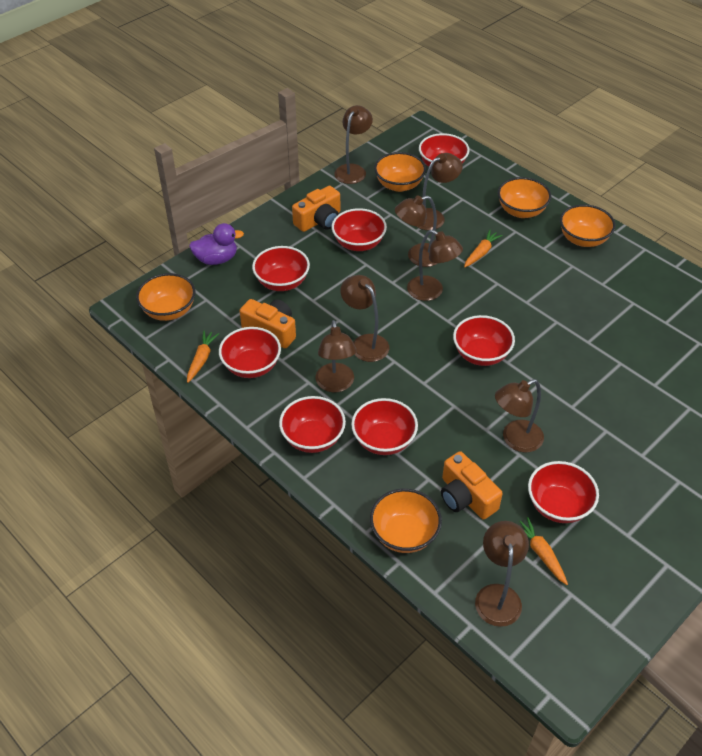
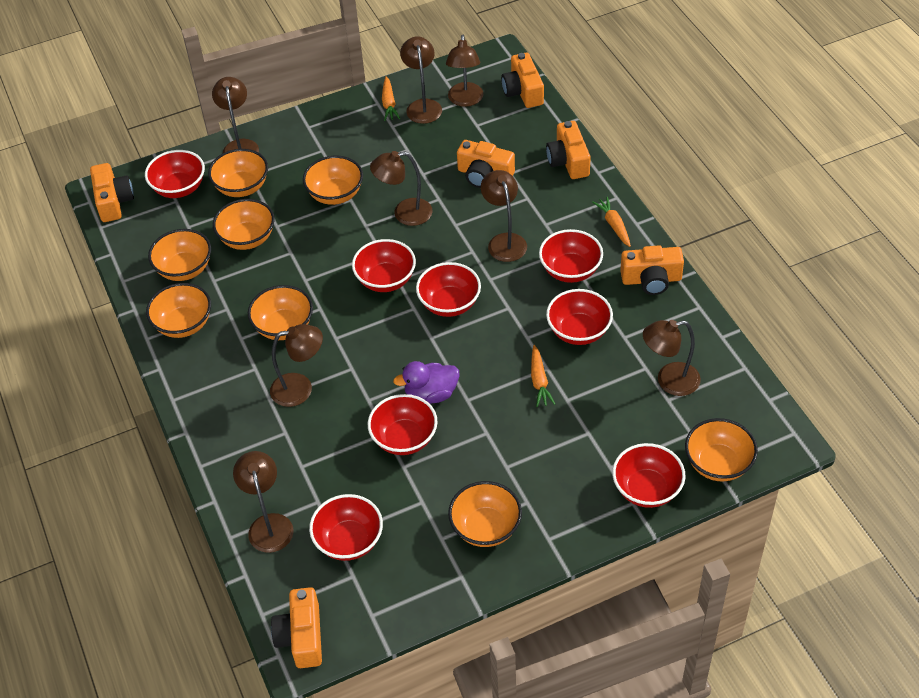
orange bowl: [136,273,196,321] [370,489,442,553] [374,152,426,192] [498,177,551,218] [560,204,615,247] = 5 -> [146,283,211,338] [148,229,211,281] [208,149,268,197] [213,199,275,250] [248,285,313,340] [303,156,363,205] [448,481,522,547] [685,418,758,481] = 8
orange camera: [240,299,296,348] [292,186,340,232] [441,451,503,519] = 3 -> [90,163,134,222] [271,587,322,668] [457,140,515,188] [501,53,544,108] [546,121,591,179] [620,246,684,295] = 6

